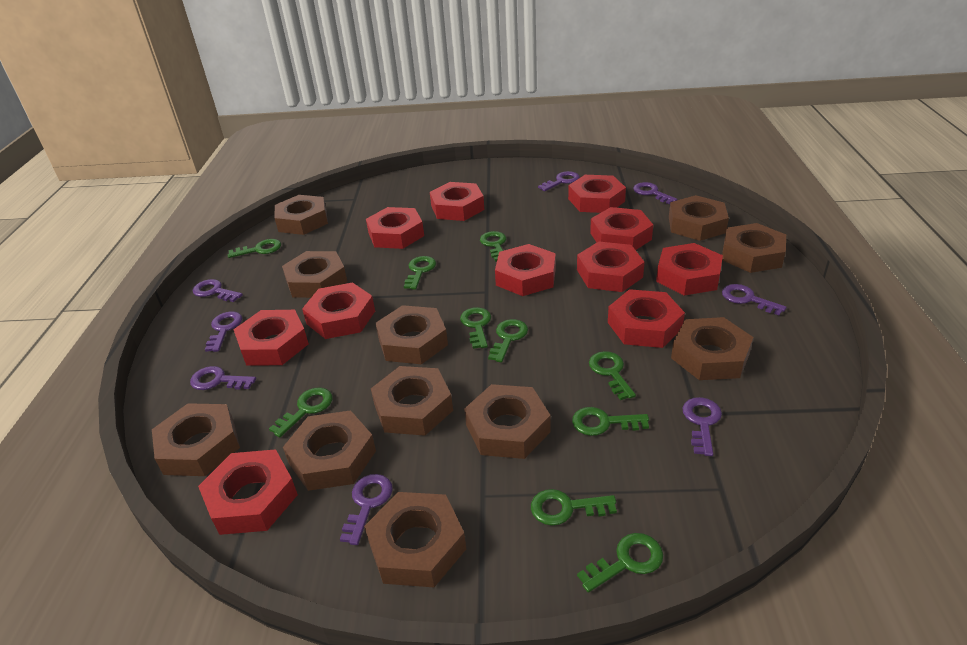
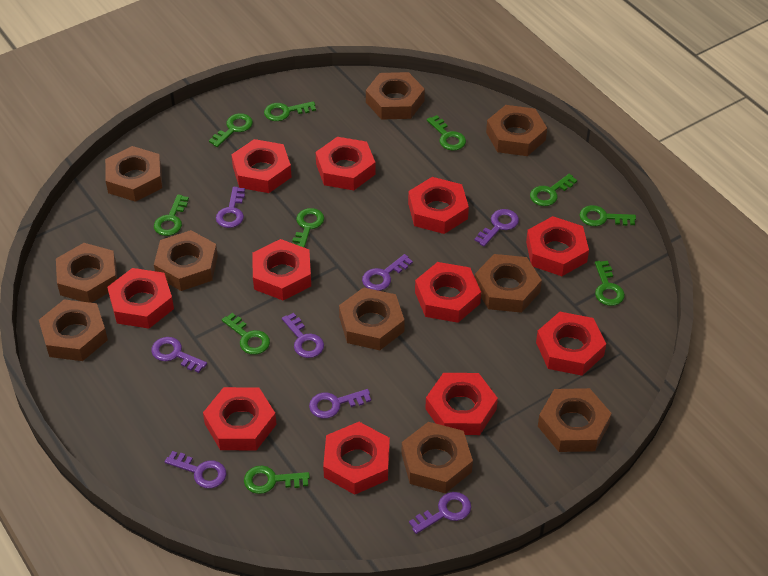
brown nut: [152,403,240,476] [274,195,328,235] [282,251,347,298] [283,410,376,491] [364,492,466,587] [371,366,453,436] [375,305,448,364] [464,384,551,459] [669,195,729,241] [671,317,753,380] [722,223,786,273] = 11 -> [39,299,108,361] [56,243,117,303] [105,146,162,202] [154,230,218,291] [339,287,405,350] [366,72,425,120] [402,422,473,493] [475,254,542,313] [486,105,547,156] [538,388,612,452] = 10

